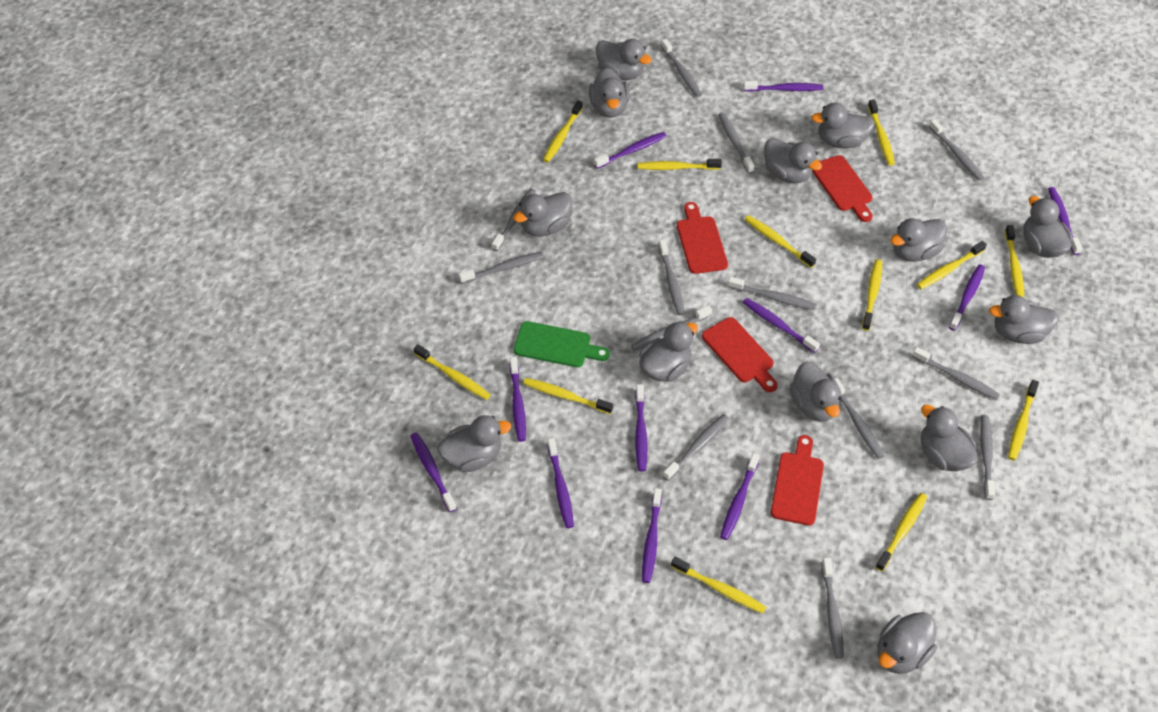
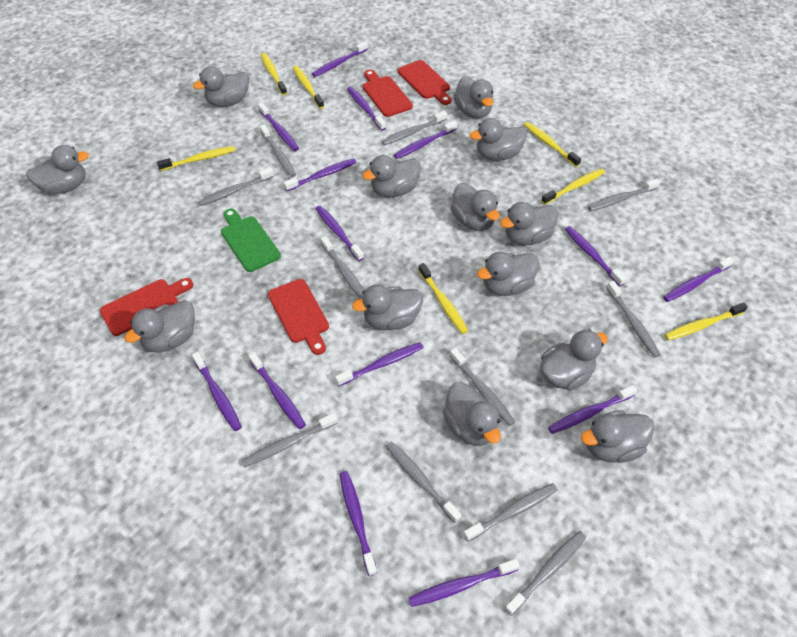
grey toothbrush: [459,252,544,284] [492,188,536,251] [631,305,712,351] [658,239,685,315] [661,39,702,97] [663,414,729,481] [718,113,755,174] [728,277,816,310] [822,558,844,659] [835,378,884,459] [912,347,1000,400] [929,119,984,181] [980,415,995,500] = 13 -> [199,167,274,206] [241,413,338,468] [260,124,296,177] [321,236,364,299] [382,111,447,145] [385,441,461,523] [450,348,515,426] [463,483,558,542] [504,531,586,616] [588,179,660,211] [607,281,661,358] = 11
purple toothbrush: [410,432,456,512] [510,357,526,442] [547,438,574,528] [594,132,667,169] [635,384,647,472] [642,488,662,583] [720,453,760,540] [743,81,823,92] [743,298,820,353] [949,264,985,331] [1048,187,1082,255] = 11 -> [192,352,242,431] [248,352,306,429] [258,103,299,151] [284,158,357,191] [312,41,368,77] [316,206,364,261] [335,342,423,386] [340,471,377,576] [347,87,386,131] [394,121,457,159] [409,559,520,607] [548,385,637,434] [565,226,626,286] [663,256,734,302] = 14
yellow toothbrush: [414,344,491,400] [523,378,613,414] [543,101,583,162] [637,159,722,170] [671,557,766,614] [745,215,816,268] [862,259,882,331] [868,99,895,165] [876,493,927,571] [917,241,987,289] [1005,225,1024,298] [1008,380,1039,461] = 12 -> [157,146,236,171] [261,53,287,95] [293,66,324,109] [418,263,468,334] [524,122,581,167] [541,169,605,205] [664,302,748,340] = 7

